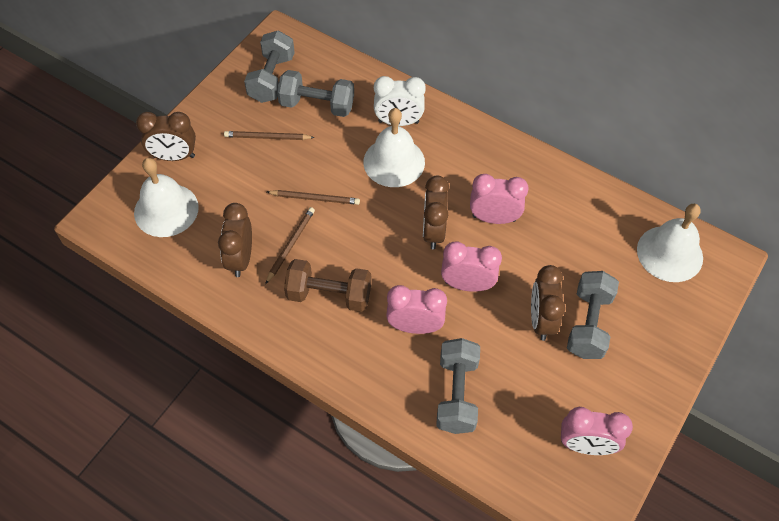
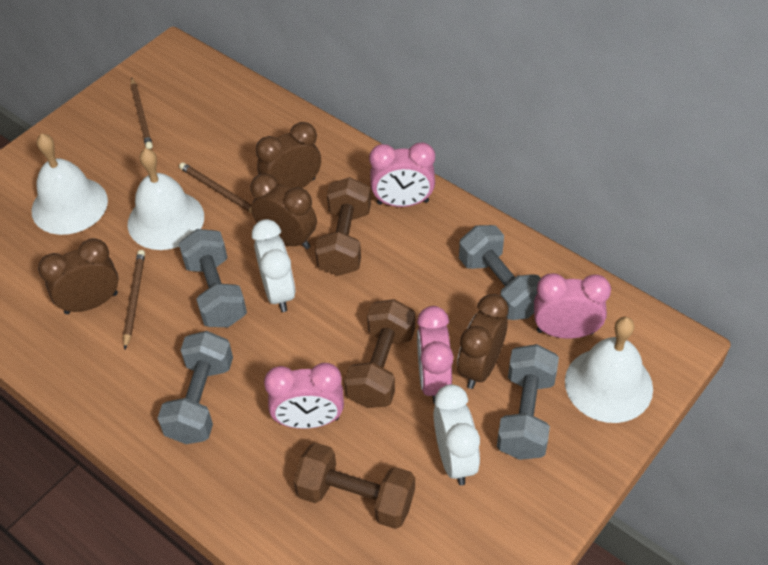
brown dumbbell: [284,259,372,312] = 1 -> [293,442,415,529] [315,177,371,276] [344,299,415,408] = 3
white clock: [374,76,426,126] = 1 -> [252,219,296,312] [434,384,480,485] = 2

